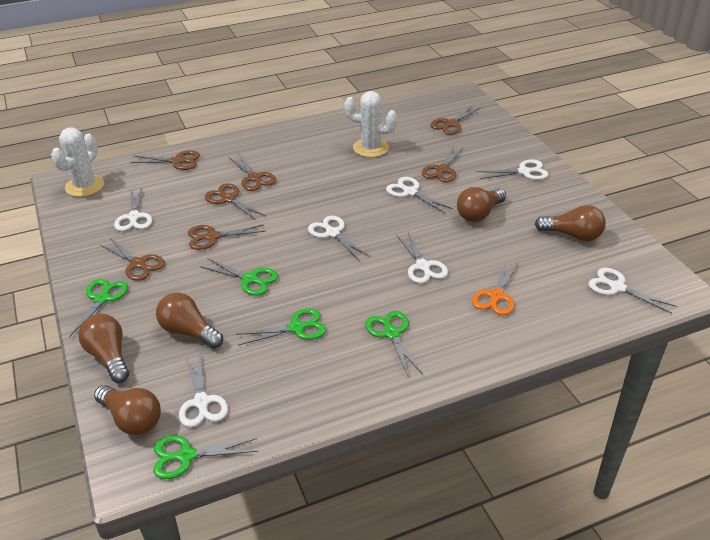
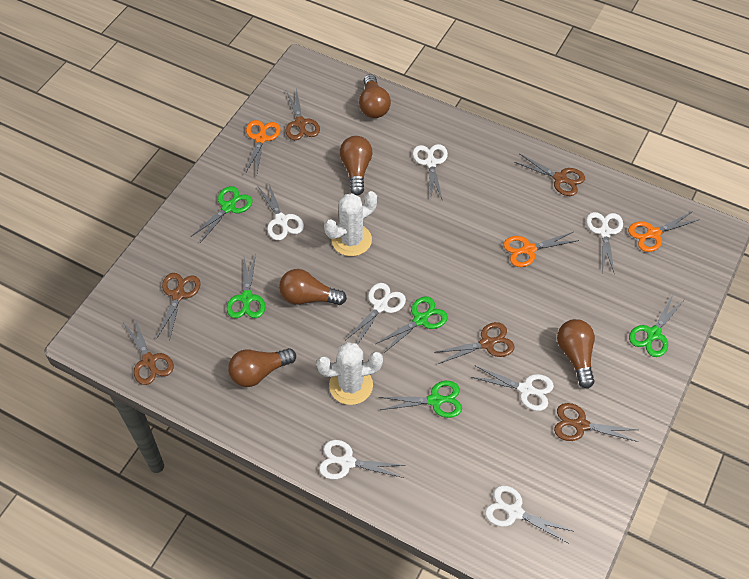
brown scissors: [99,238,165,281] [130,150,200,170] [188,224,266,250] [205,183,266,220] [229,153,276,191] [422,145,464,183] [430,106,480,135] = 7 -> [124,316,174,385] [157,273,201,341] [286,88,320,140] [434,322,515,364] [514,154,585,196] [554,403,638,442] = 6
orange scissors: [472,260,519,315] = 1 -> [245,120,281,174] [503,232,579,267] [628,211,700,252] = 3

